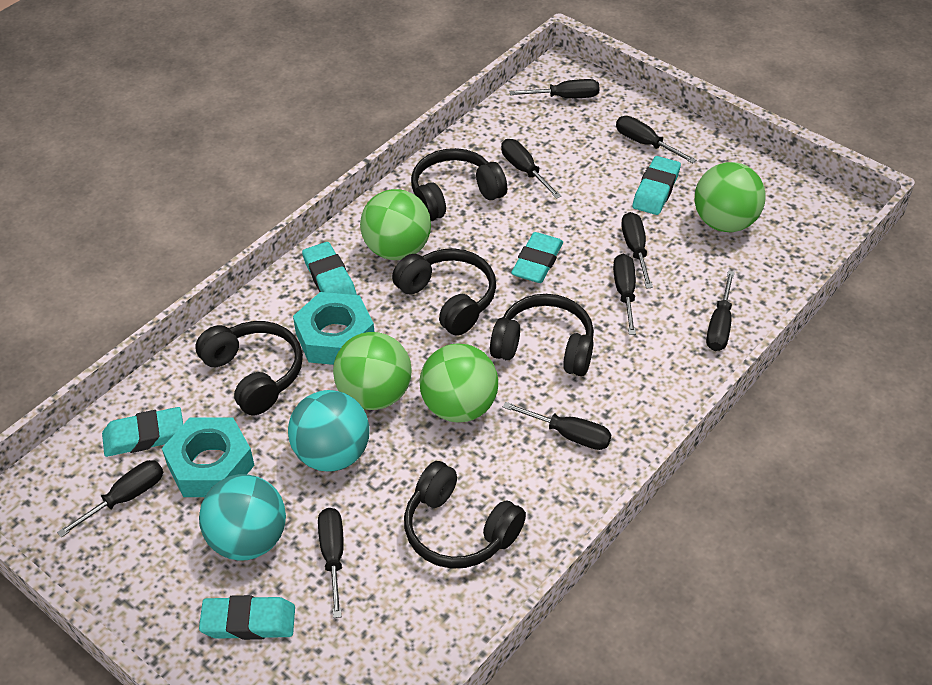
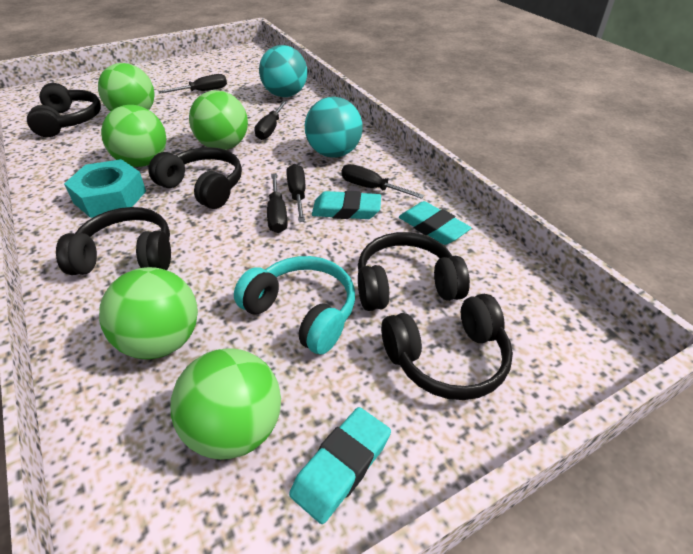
black screwdriver: [57,460,163,537] [318,508,344,618] [501,139,561,199] [503,402,612,450] [509,79,600,98] [613,254,636,335] [616,116,696,163] [621,212,653,289] [706,271,735,351] = 9 -> [158,74,227,94] [254,101,287,140] [267,173,288,233] [286,164,306,222] [341,164,424,199] = 5
green ball: [333,332,412,410] [360,189,431,260] [419,343,498,422] [694,162,766,232] = 4 -> [98,63,155,111] [99,267,198,359] [101,105,167,167] [171,348,281,460] [189,90,248,150] = 5
turquoise eraser: [102,407,183,457] [199,595,295,640] [302,242,357,295] [511,232,563,283] [632,156,681,215] = 5 -> [289,407,391,524] [312,191,381,219] [399,201,471,245] = 3
turquoise headphones: none = 0 -> [234,256,355,355] = 1
turquoise nut: [162,417,255,497] [293,292,374,365] = 2 -> [64,159,146,218] = 1

